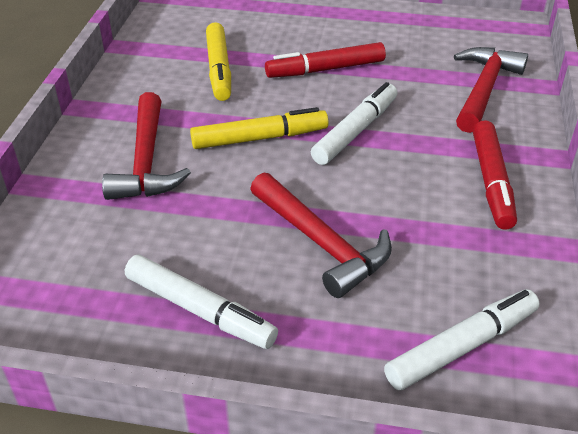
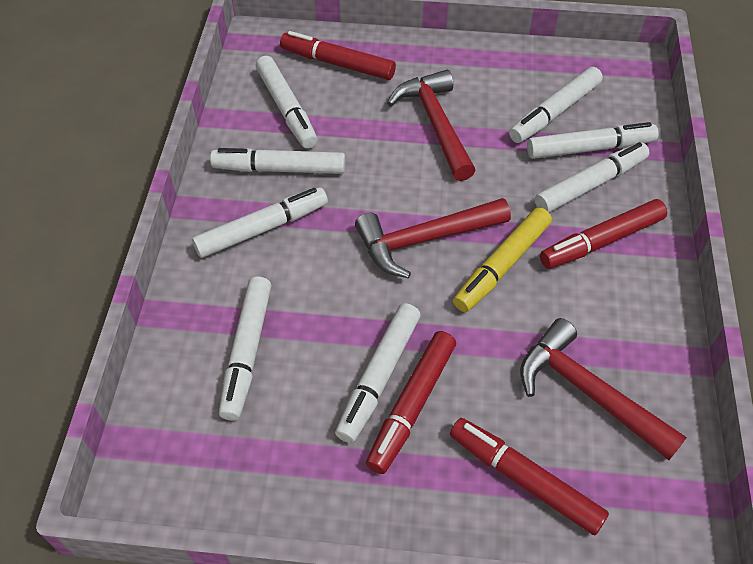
red marker: [265,42,386,78] [473,120,517,230] = 2 -> [280,31,396,80] [366,331,456,474] [450,418,609,535] [540,199,667,269] = 4
white marker: [125,255,278,349] [311,82,397,165] [384,289,540,390] = 3 -> [192,187,328,258] [210,148,345,174] [219,276,272,421] [256,56,318,149] [335,303,421,443] [509,67,603,143] [527,122,658,159] [535,142,650,212] = 8
yellow marker: [190,107,329,149] [206,22,231,101] = 2 -> [453,207,552,312] = 1

